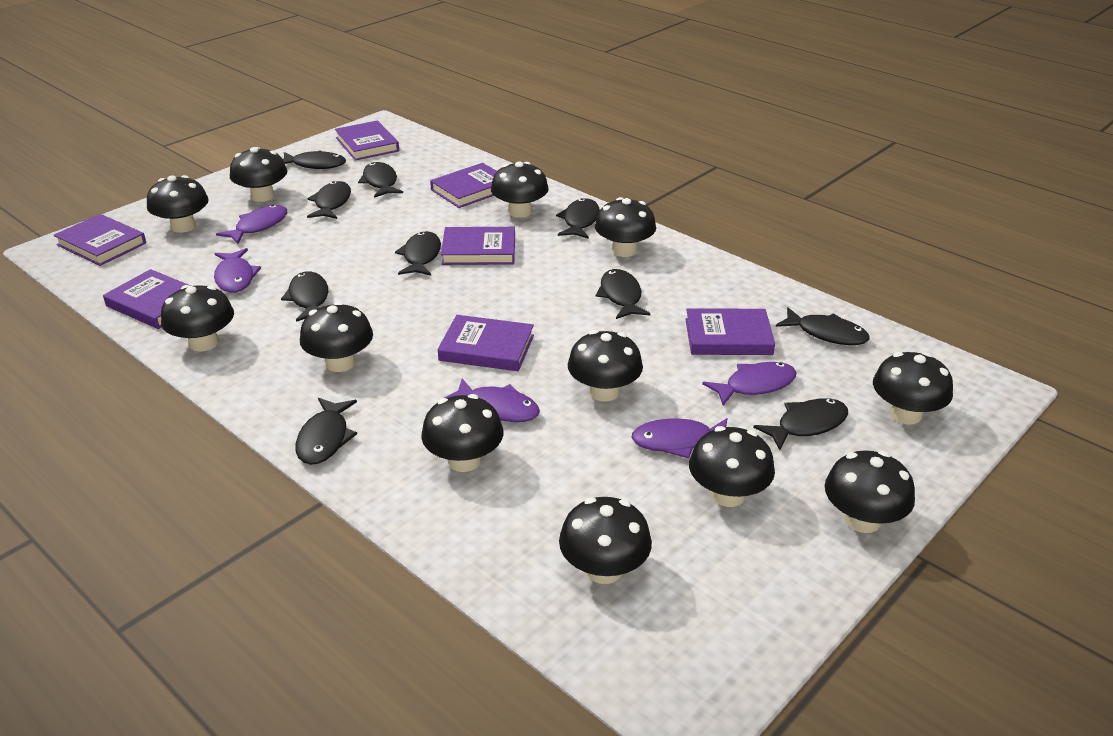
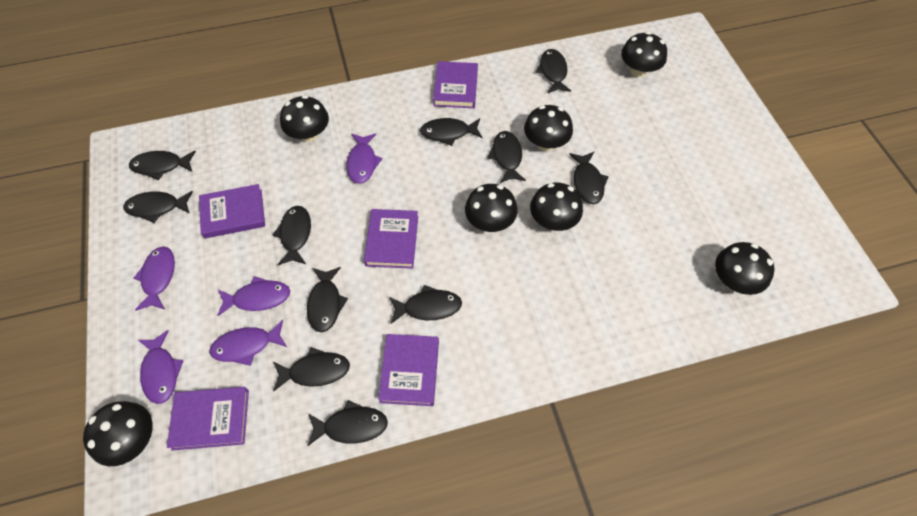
black fish: [281,272,328,322] [283,150,346,169] [295,398,357,465] [307,181,351,219] [358,162,403,198] [395,231,441,276] [556,198,600,239] [595,269,651,319] [753,398,848,450] [776,307,869,345] = 10 -> [123,191,193,223] [129,151,196,180] [273,206,311,265] [273,347,350,391] [307,267,348,332] [307,400,388,446] [389,285,462,324] [420,118,482,146] [488,131,526,183] [536,49,571,93] [569,152,609,204] = 11
black mushroom: [147,175,209,233] [161,285,234,352] [230,147,287,202] [300,302,373,372] [421,394,504,472] [491,161,549,218] [559,497,652,584] [568,330,643,401] [595,197,656,257] [689,426,775,507] [825,450,915,533] [873,352,953,425] = 12 -> [83,401,153,466] [280,95,329,142] [465,184,518,232] [524,105,573,151] [530,183,583,231] [621,32,667,77] [715,242,775,295] = 7
purple book: [54,214,146,266] [103,269,191,329] [335,120,399,161] [430,163,497,208] [438,315,534,371] [441,227,515,265] [685,308,775,355] = 7 -> [167,387,249,451] [199,184,265,238] [364,209,418,269] [378,334,439,406] [433,61,478,108] = 5

